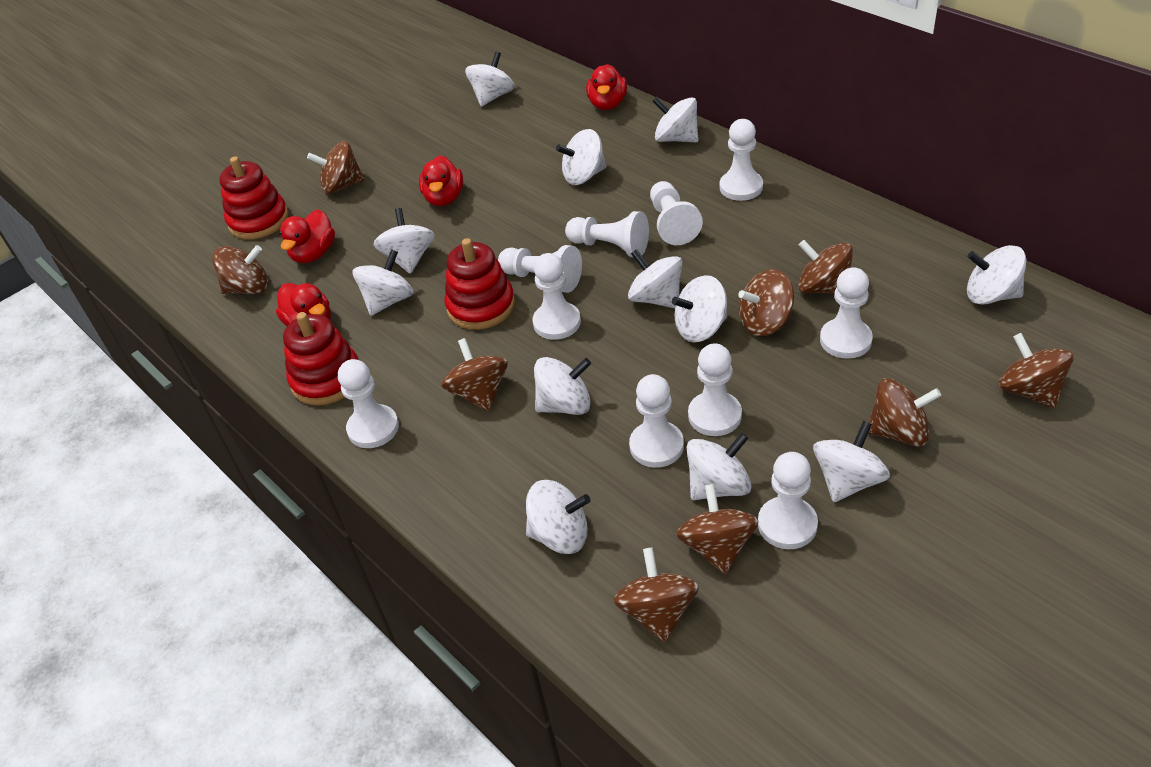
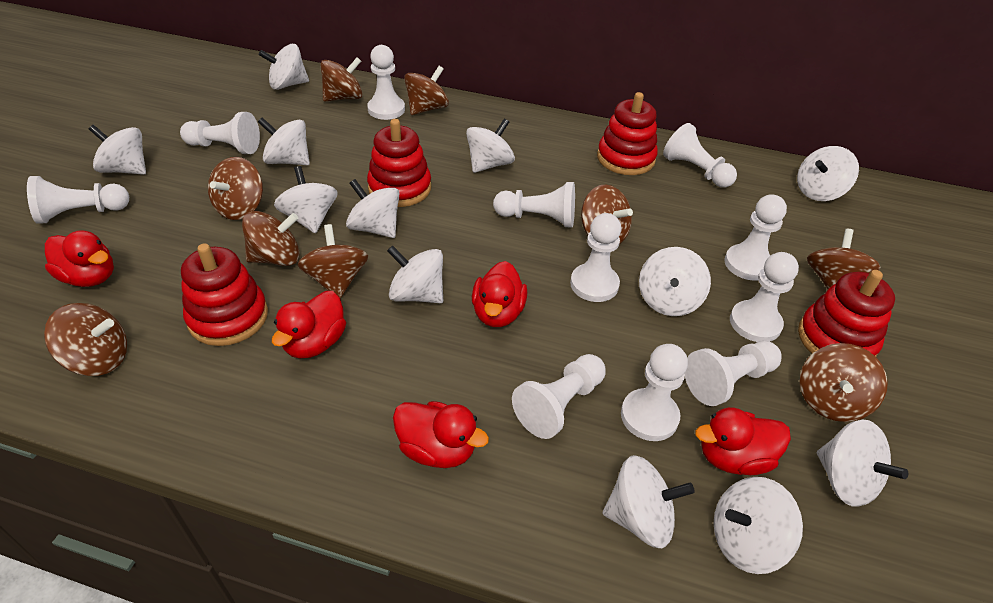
red duck: [276,283,331,326] [279,209,335,263] [419,155,463,206] [586,64,627,110] = 4 -> [45,230,114,287] [272,291,346,358] [393,401,489,468] [472,261,527,327] [695,407,791,475] = 5
red stacking toy: [219,156,289,239] [283,312,358,405] [444,238,515,330] = 3 -> [181,243,268,346] [367,119,431,207] [597,92,658,175] [798,270,895,356] = 4
white pawn: [338,359,399,448] [498,245,582,293] [532,253,581,340] [565,211,649,257] [629,374,684,468] [650,181,703,245] [688,343,742,436] [720,119,763,201] [758,452,818,549] [820,267,873,359] = 10 -> [27,176,129,224] [180,112,260,154] [367,45,405,120] [493,182,575,227] [512,354,606,439] [570,213,621,302] [621,344,688,441] [663,123,737,187] [685,341,782,406] [724,194,787,281] [730,252,799,342] = 11

